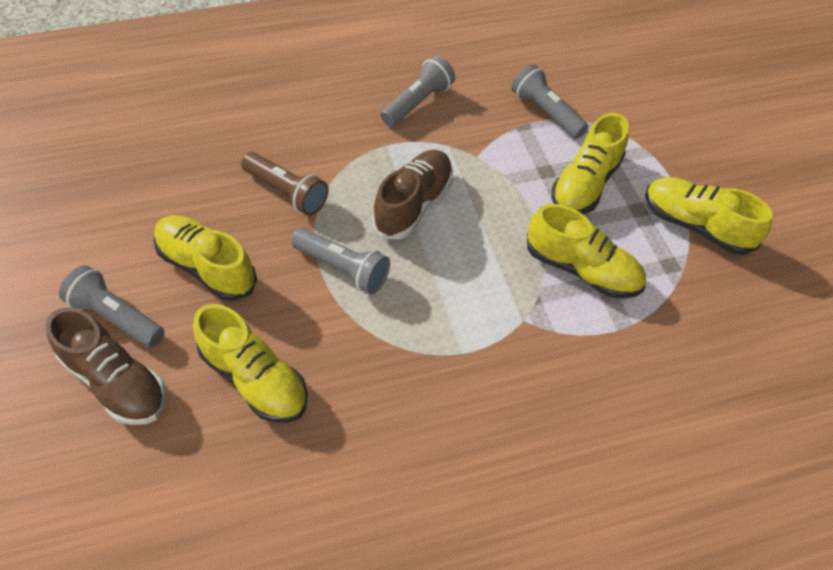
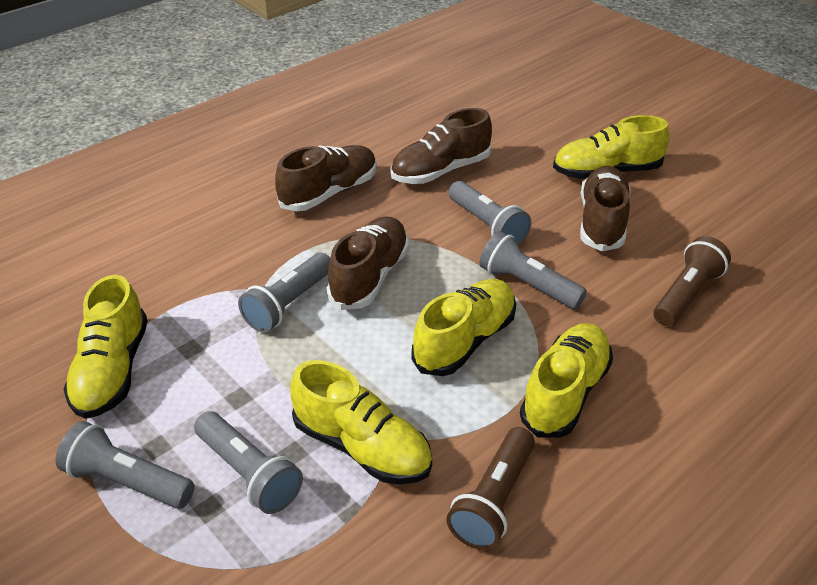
brown flashlight: [241,152,328,216] = 1 -> [447,427,535,550] [654,236,731,326] = 2
brown shoe: [46,307,166,425] [372,150,453,239] = 2 -> [275,145,377,211] [327,216,409,310] [390,108,492,184] [580,166,631,251] = 4
grey flashlight: [59,265,165,348] [291,228,390,294] [380,56,455,127] [511,64,588,139] = 4 -> [55,421,195,509] [194,411,303,514] [238,253,330,332] [449,181,531,245] [479,231,587,309] = 5

